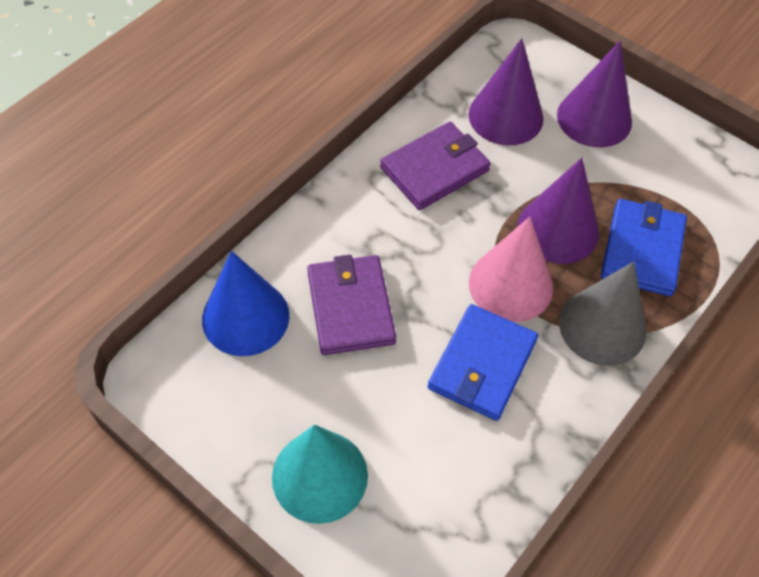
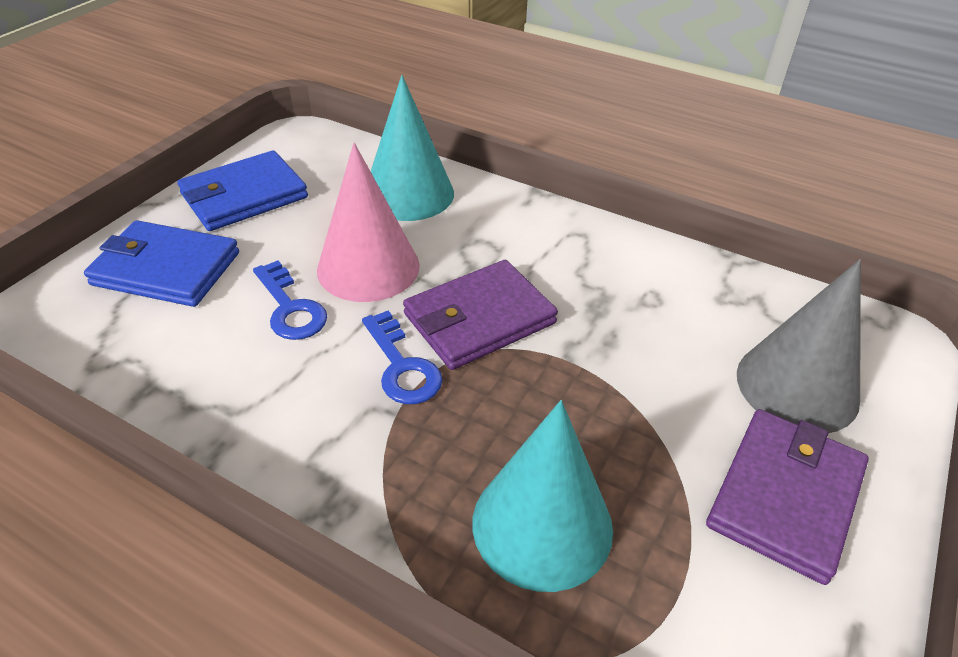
blue cone: [202,251,289,356] = 1 -> none = 0
blue key: none = 0 -> [253,261,327,340] [362,310,443,404] = 2
purple cone: [468,38,543,145] [518,158,599,264] [557,41,632,147] = 3 -> none = 0
turquoise cone: [272,424,368,524] = 1 -> [371,75,454,221] [472,400,613,592] = 2

